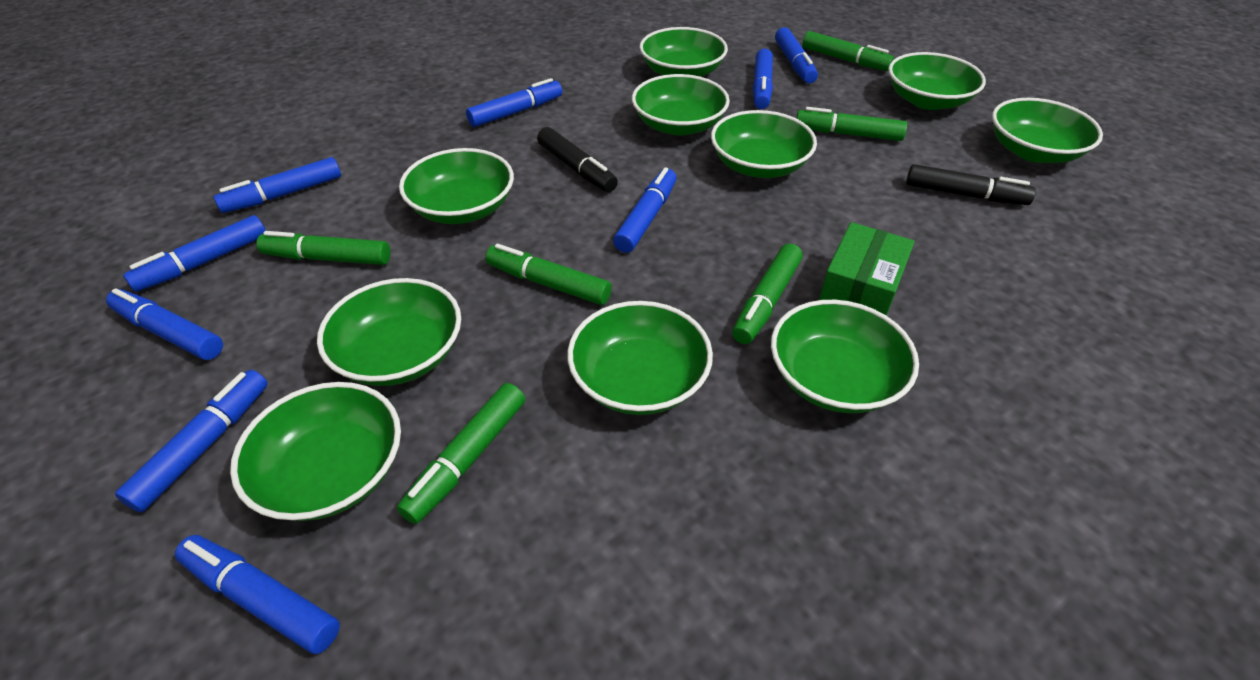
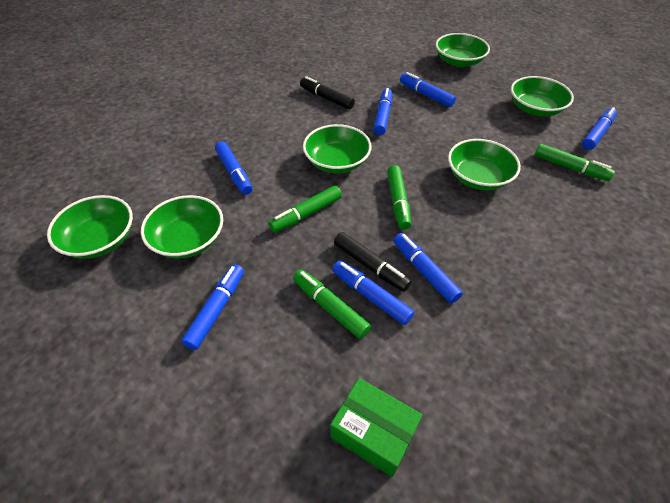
blue marker: [106,288,223,360] [115,370,268,512] [123,215,266,292] [175,535,340,654] [213,157,341,213] [466,78,562,127] [613,167,676,253] [753,49,773,109] [775,27,818,83] = 9 -> [181,264,244,350] [215,141,253,195] [332,260,414,325] [373,88,392,135] [393,233,463,304] [400,72,456,107] [582,107,617,150] = 7
green bowl: [230,382,401,521] [317,278,461,386] [399,148,514,224] [567,301,713,415] [632,74,730,136] [639,27,728,77] [711,110,817,178] [771,300,919,413] [888,52,986,110] [992,98,1103,163] = 10 -> [47,195,133,259] [141,195,223,258] [303,124,372,173] [436,33,490,67] [448,139,521,190] [511,76,574,116] = 6
green marker: [256,231,390,265] [397,383,525,524] [485,244,612,305] [732,243,803,344] [796,107,907,141] [803,31,894,71] = 6 -> [268,186,342,233] [293,270,371,339] [387,165,411,230] [535,144,615,181] = 4

